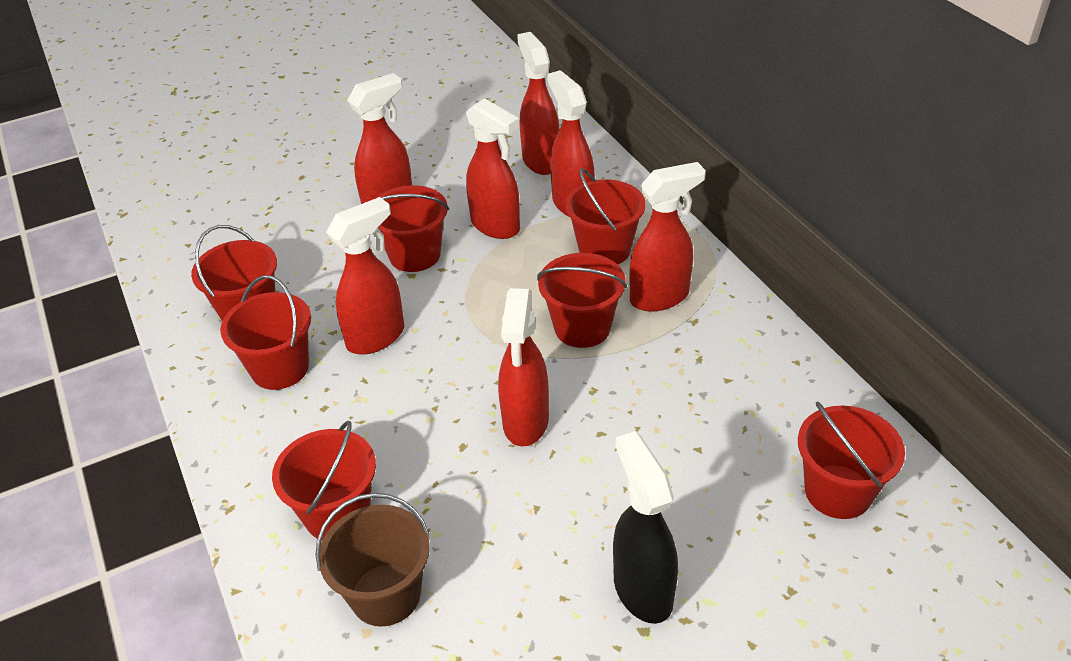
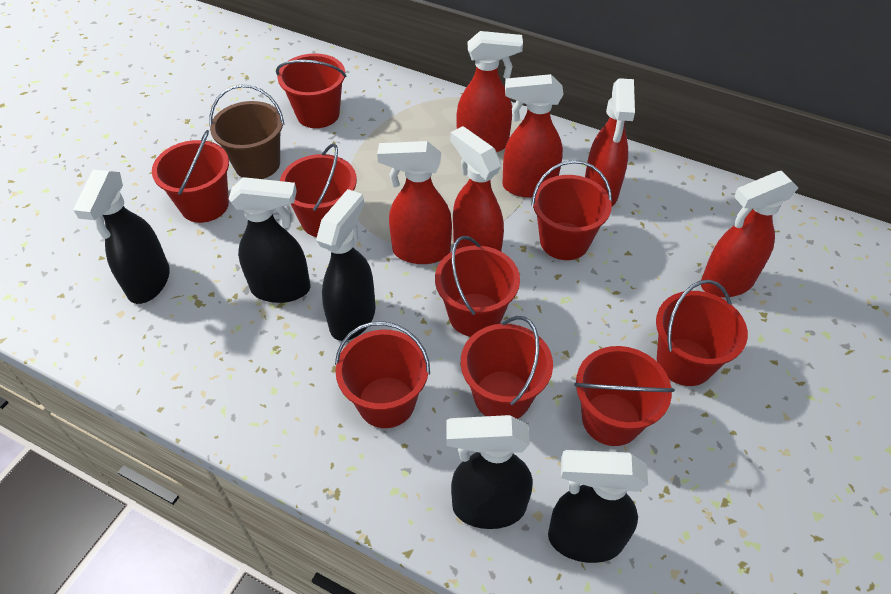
black spray bottle: [613,431,678,624] = 1 -> [73,170,170,304] [229,177,311,303] [316,189,376,341] [446,415,533,529] [548,450,648,563] = 5
red bucket: [191,225,277,321] [220,275,311,390] [272,421,376,540] [375,185,449,272] [537,253,627,348] [565,168,646,264] [798,401,905,519] = 7 -> [152,130,229,223] [276,53,346,128] [280,143,357,237] [335,321,430,428] [435,236,520,337] [461,316,553,419] [531,160,612,260] [574,346,675,446] [656,280,748,386] = 9
red spray bottle: [326,197,405,355] [347,73,412,204] [466,98,520,239] [498,288,549,446] [517,32,560,175] [547,70,595,216] [629,162,706,312] = 7 -> [377,141,452,264] [450,126,504,251] [456,31,523,152] [502,74,564,198] [585,78,635,207] [701,171,798,298] = 6

